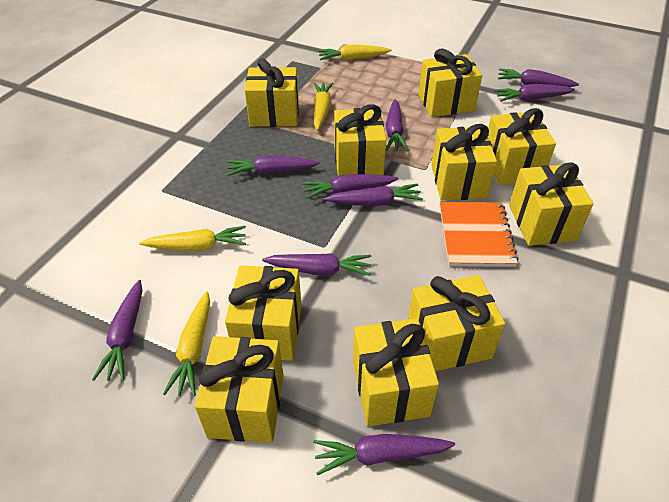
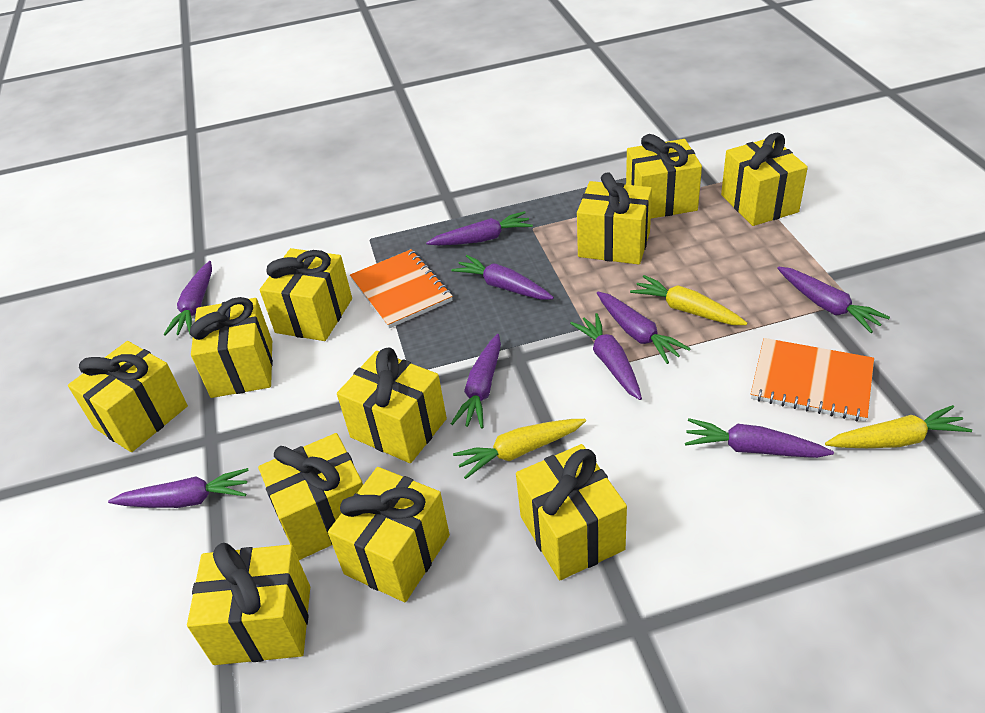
orange notebook: [440,202,518,267] = 1 -> [350,249,453,328] [751,338,874,422] = 2
yellow carrot: [139,226,246,251] [163,291,210,397] [314,82,333,131] [318,44,392,61] = 4 -> [453,419,586,479] [630,275,748,325] [825,405,972,448] = 3
yellow gift: [195,336,283,443] [225,265,302,361] [245,58,299,127] [334,104,386,176] [353,318,439,427] [408,275,505,371] [418,48,482,117] [432,124,497,200] [488,108,556,185] [509,162,594,246] = 10 -> [68,341,188,452] [187,543,310,665] [190,297,273,398] [258,433,363,560] [260,248,352,341] [328,467,450,602] [337,347,447,463] [516,444,627,580] [577,172,652,265] [626,134,702,218] [721,133,808,226] = 11

